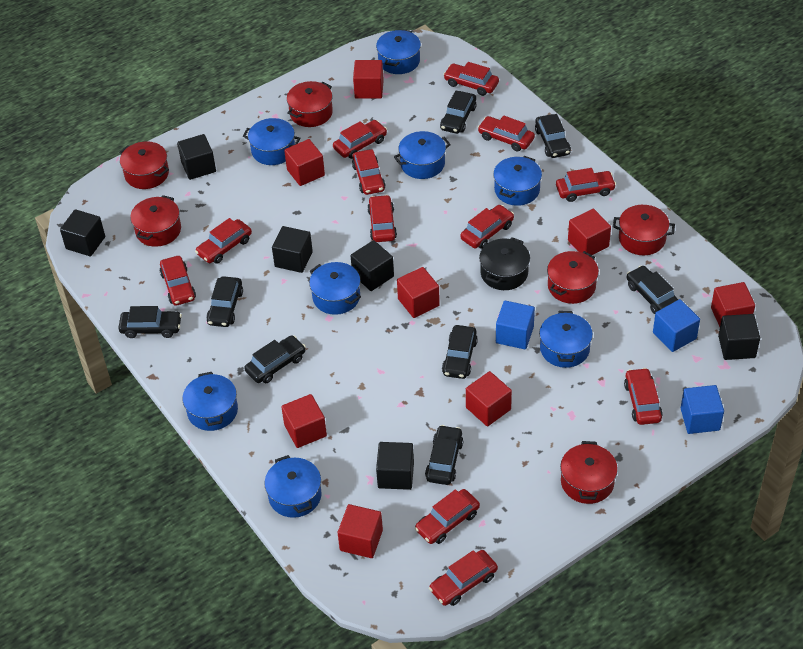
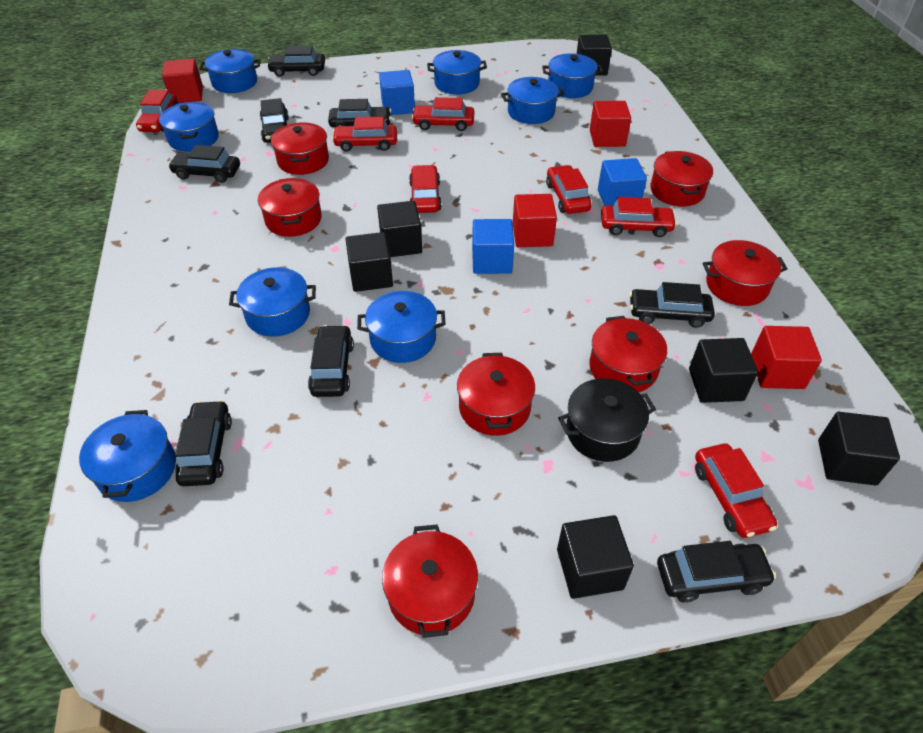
red car: [160,256,196,306] [195,218,252,264] [333,120,387,159] [352,149,386,195] [367,195,397,242] [415,489,480,544] [429,550,498,606] [443,62,499,96] [460,205,514,249] [478,115,535,152] [556,168,616,202] [624,368,663,425] = 12 -> [136,90,178,132] [332,117,397,152] [409,165,442,213] [412,97,474,131] [546,165,592,214] [601,197,677,237] [695,443,777,538] = 7
red cube: [281,394,327,448] [284,139,325,186] [338,504,383,558] [353,60,384,98] [397,267,440,318] [466,371,512,427] [568,209,611,255] [711,282,755,327] = 8 -> [162,59,203,103] [513,194,557,247] [590,101,631,147] [751,326,822,389] = 4
red pot: [119,141,169,189] [130,195,181,247] [287,81,333,127] [547,251,599,304] [560,441,618,504] [613,205,675,255] = 6 -> [258,178,322,237] [271,122,329,175] [382,525,478,638] [457,353,535,436] [589,316,667,392] [650,151,713,206] [702,240,787,306] = 7

